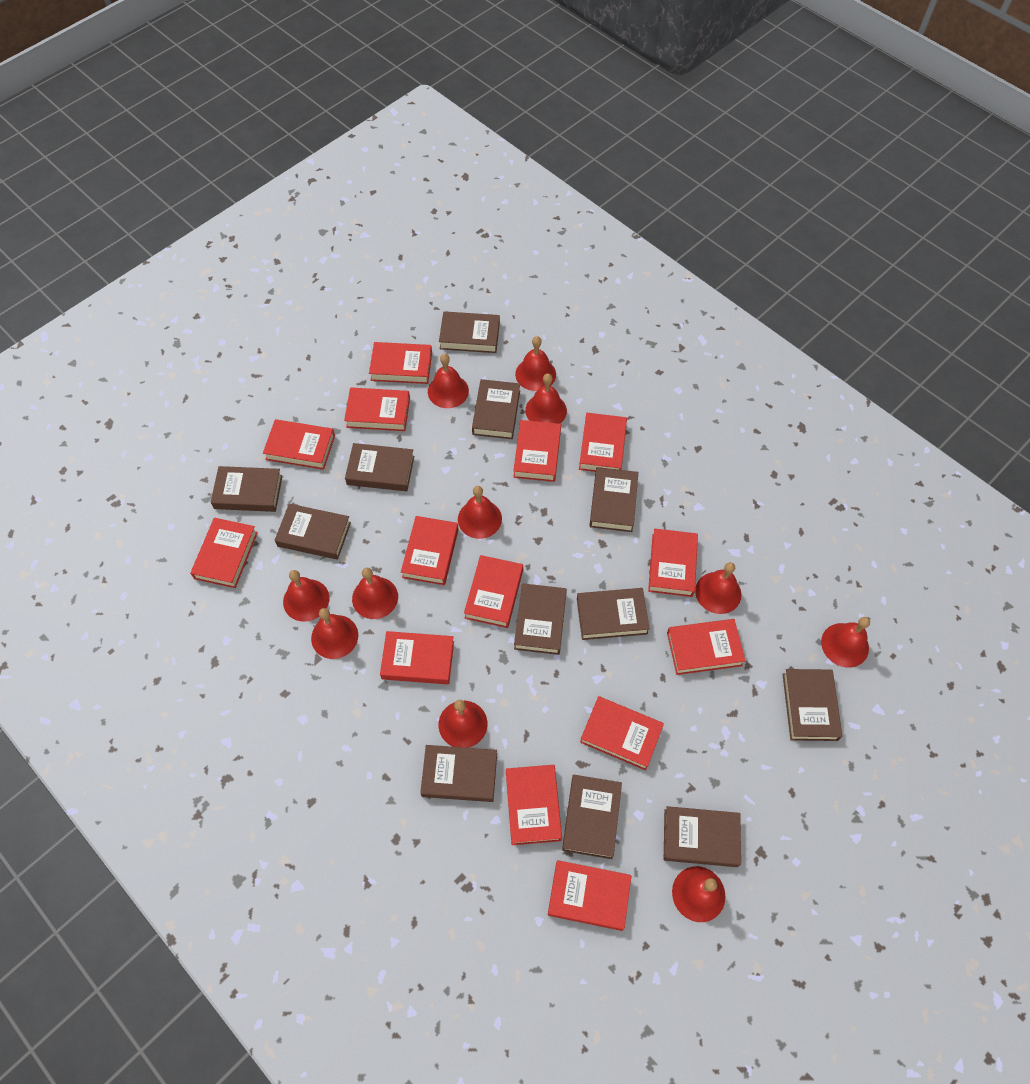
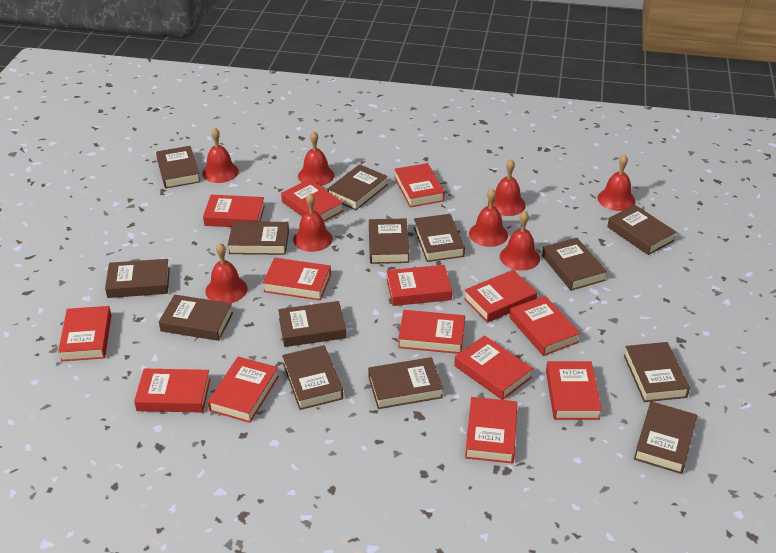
brown book: [211,466,283,512] [275,504,351,560] [345,443,414,491] [420,745,497,802] [439,311,500,353] [472,379,520,439] [514,583,567,655] [562,775,622,859] [577,588,650,640] [590,467,639,532] [664,806,741,867] [783,669,842,741] = 12 -> [105,259,170,298] [156,146,200,189] [159,295,233,341] [228,221,289,255] [278,301,346,347] [282,345,343,410] [327,164,388,210] [368,357,443,409] [369,218,409,264] [414,214,465,262] [542,238,607,291] [607,205,676,255] [624,342,690,402] [634,401,697,474] = 14
red bell: [283,570,329,622] [311,608,358,659] [352,567,398,619] [428,354,469,408] [438,700,487,748] [458,486,502,539] [515,336,556,391] [525,374,567,424] [672,866,725,922] [695,562,741,614] [821,617,870,668] = 11 -> [202,128,239,183] [205,243,247,303] [293,193,333,252] [298,131,335,186] [469,188,508,247] [488,159,526,216] [500,211,540,271] [597,154,636,211] = 8

